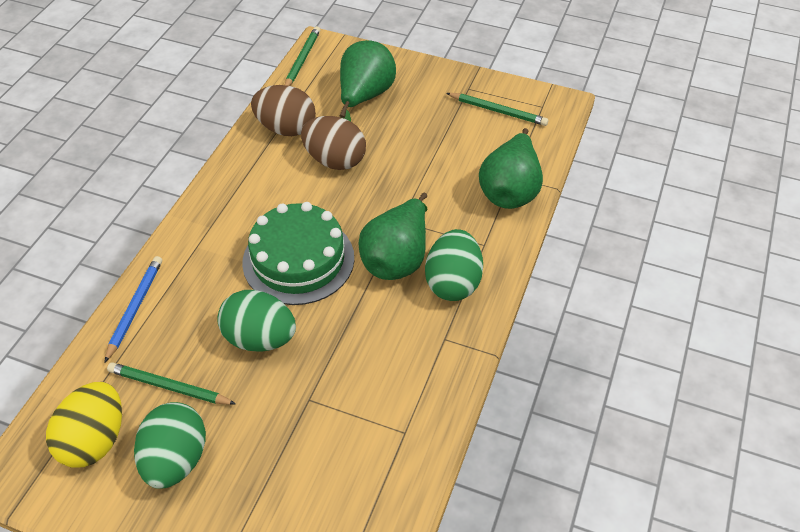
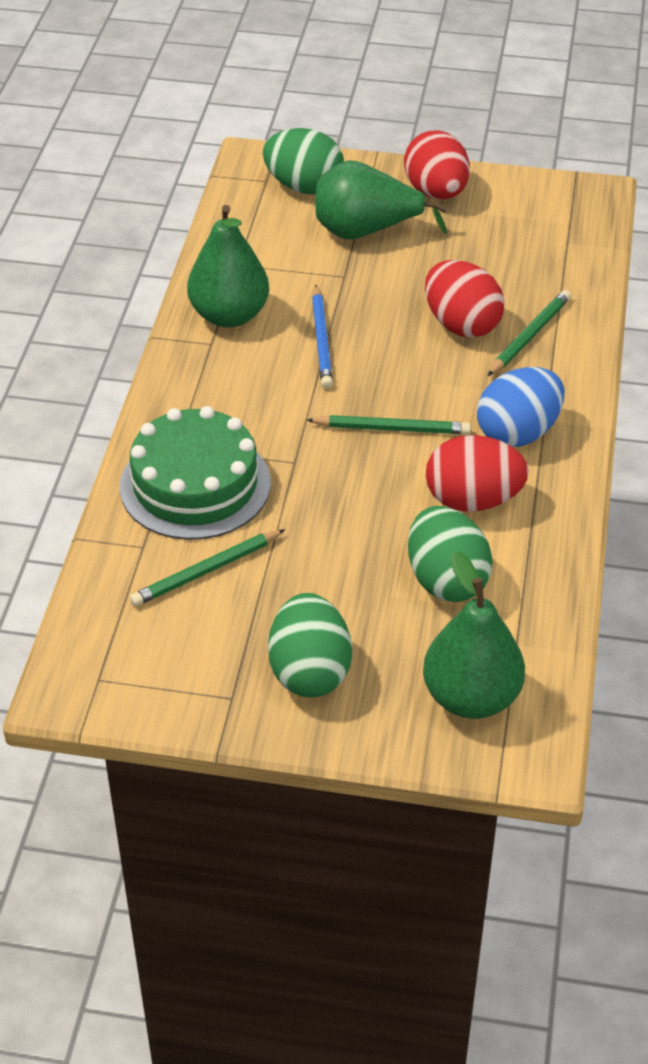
blue egg: none = 0 -> [477,367,565,447] = 1
brown egg: [251,85,316,136] [301,116,366,170] = 2 -> none = 0
red egg: none = 0 -> [404,130,470,200] [425,260,505,338] [426,435,529,512] = 3
yellow egg: [46,382,122,468] = 1 -> none = 0

